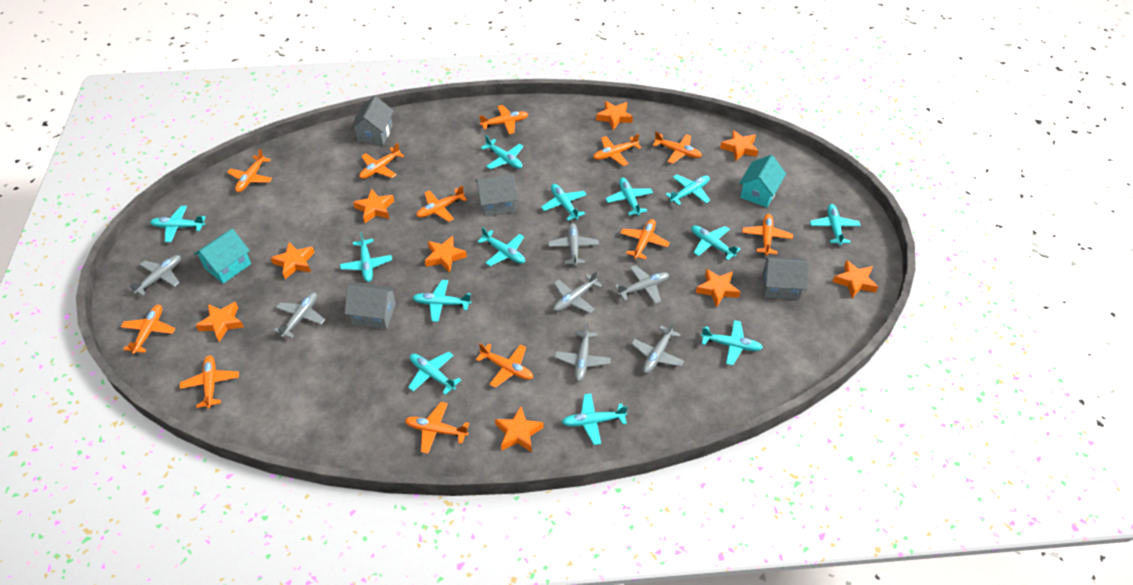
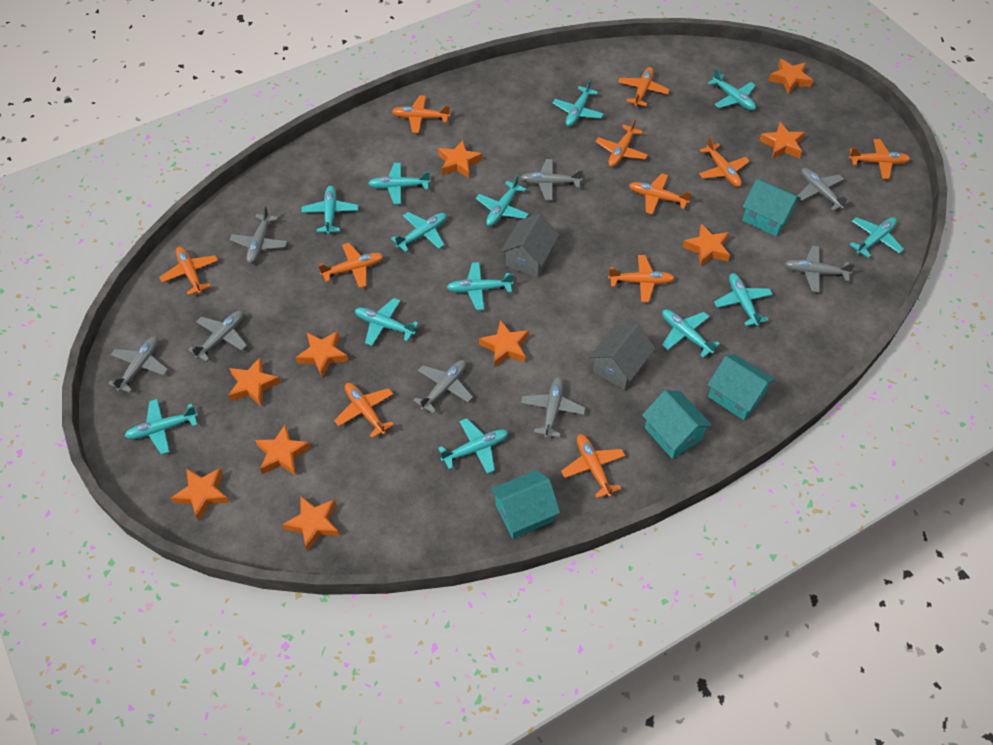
grey house: [344,282,396,329] [350,96,394,145] [476,174,518,217] [762,257,809,300] = 4 -> [501,213,559,278] [589,323,655,390] = 2
grey plane: [129,255,181,296] [274,292,325,338] [548,223,599,266] [553,271,602,313] [555,323,611,382] [615,265,669,304] [631,321,684,373] = 7 -> [108,336,168,393] [188,311,247,362] [229,206,287,264] [413,360,473,414] [520,159,583,200] [521,377,586,438] [785,246,855,292] [797,168,851,211] = 8
orange plane: [121,305,175,354] [180,355,239,409] [227,149,272,192] [359,143,404,179] [405,402,469,454] [416,185,467,222] [476,344,533,388] [479,105,528,134] [593,134,641,166] [620,219,670,259] [653,132,702,164] [742,214,793,256] = 12 -> [159,247,218,295] [318,243,383,288] [334,383,394,438] [392,95,450,133] [561,434,625,498] [595,118,648,167] [608,255,675,302] [618,67,669,106] [629,173,691,215] [699,137,750,187] [849,139,910,179] = 11
orange star: [195,302,244,342] [271,242,315,279] [353,189,394,223] [425,236,467,273] [495,406,544,452] [596,101,633,130] [696,269,740,307] [720,130,758,161] [833,260,878,298] = 9 -> [171,468,229,521] [228,358,281,407] [255,425,311,475] [282,496,340,552] [295,331,348,377] [438,140,482,178] [479,320,529,367] [683,224,730,267] [759,122,805,159] [768,59,813,94] = 10
turquoise house: [194,229,251,284] [739,155,786,207] = 2 -> [490,470,560,539] [642,390,713,459] [708,354,775,420] [742,179,801,236] = 4

